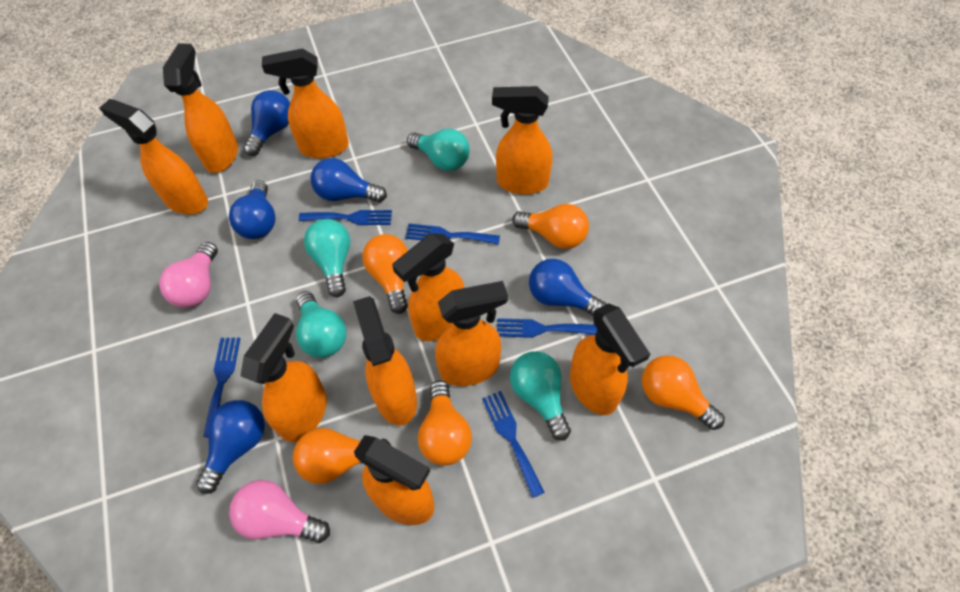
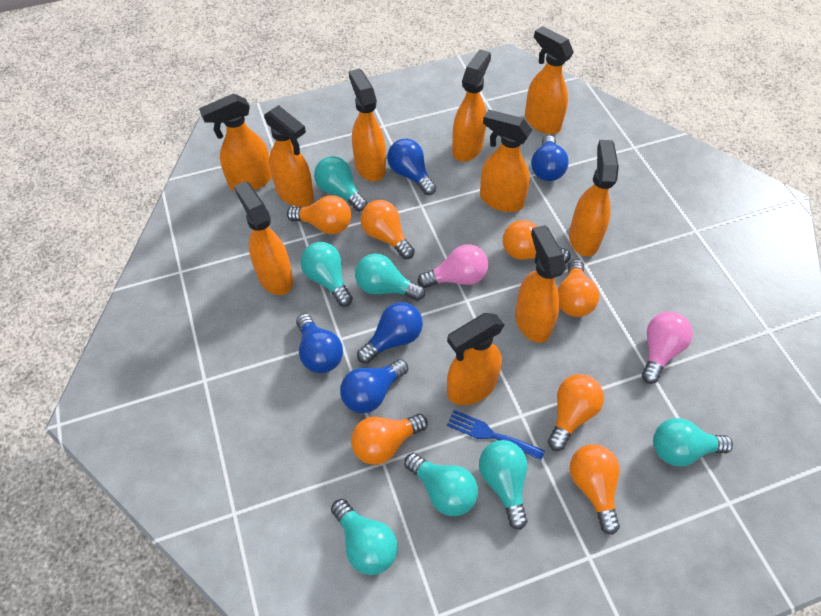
blue fork: [203,338,241,437] [299,210,392,225] [405,224,500,245] [482,391,545,498] [497,318,597,338] = 5 -> [447,410,545,461] = 1
orange light bulb: [293,428,391,484] [362,234,408,314] [418,380,472,466] [512,204,589,249] [642,355,725,430] = 5 -> [287,195,351,234] [351,414,428,465] [361,200,415,259] [503,220,571,263] [548,374,604,451] [558,259,599,317] [570,444,620,535] = 7
turquoise light bulb: [296,291,346,358] [304,219,350,297] [407,128,470,171] [510,351,571,441] = 4 -> [300,242,353,307] [314,156,368,212] [331,499,398,575] [355,254,425,301] [404,453,478,516] [479,440,528,530] [653,418,733,466] = 7

